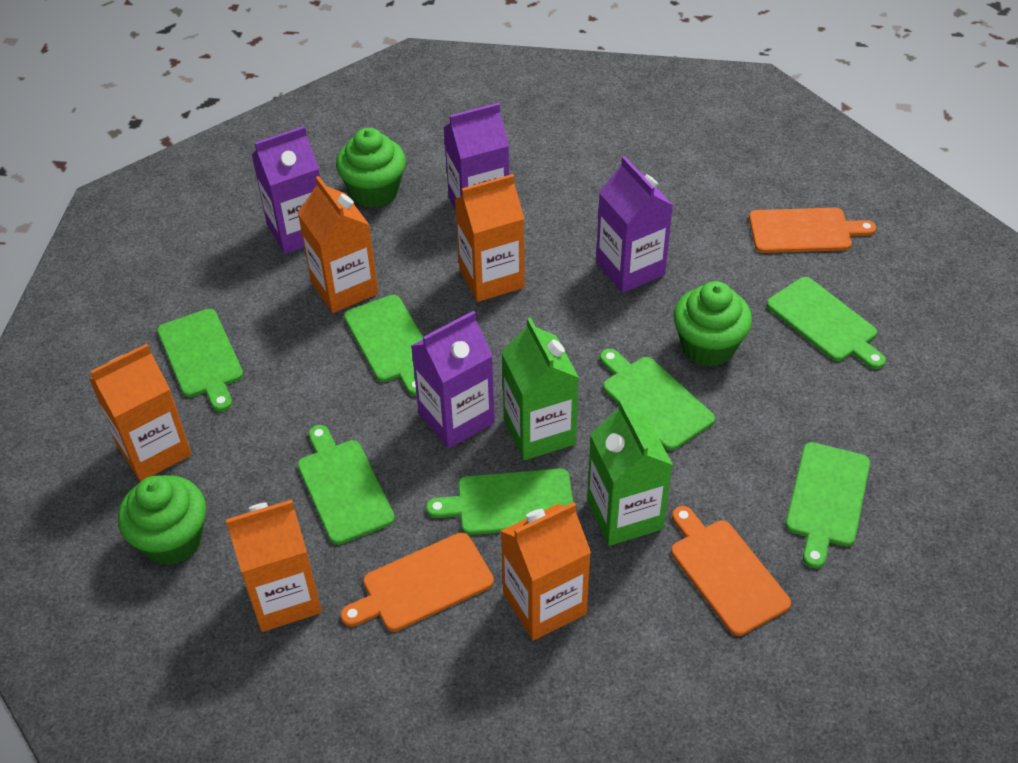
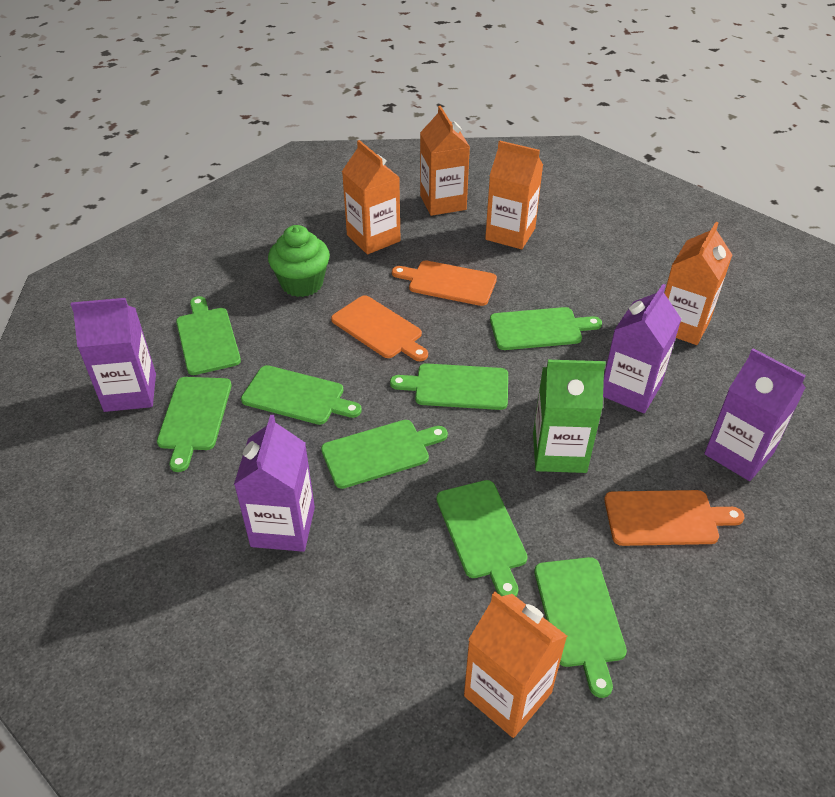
green carton: [501,317,579,460] [587,400,673,546] = 2 -> [533,360,606,473] = 1
green cupcake: [118,475,206,565] [336,128,406,208] [674,281,752,367] = 3 -> [268,225,330,297] = 1
green cutting board: [157,309,243,412] [298,425,395,545] [344,295,423,396] [426,469,573,535] [600,349,715,450] [767,277,886,369] [785,442,870,568] = 7 -> [157,377,232,472] [176,296,241,375] [241,365,362,425] [321,420,448,489] [390,363,508,410] [436,480,528,596] [490,307,602,350] [534,557,627,698] = 8

